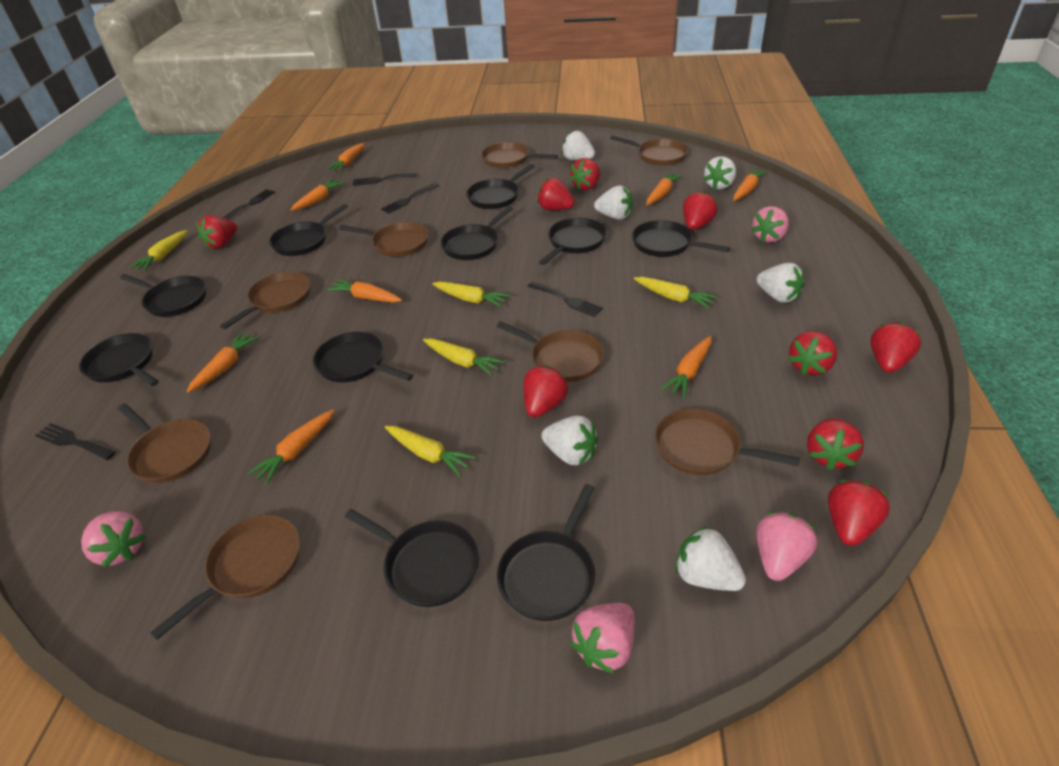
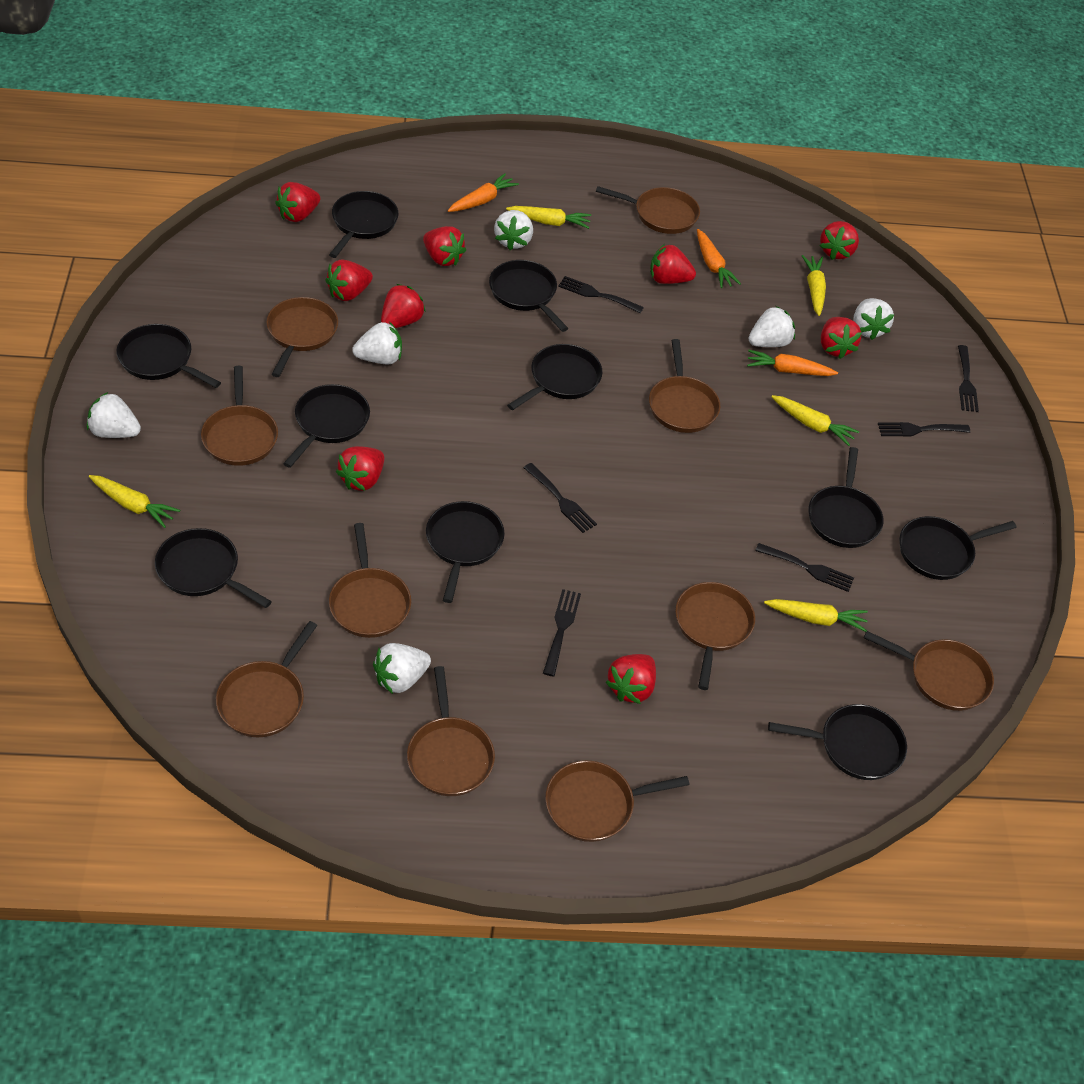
black fork: [35,423,116,460] [223,189,275,219] [353,173,417,186] [381,183,439,214] [527,282,603,317] = 5 -> [524,463,597,533] [543,589,581,676] [558,276,644,313] [755,543,854,592] [878,422,970,436] [958,345,979,412] = 6
brown pan: [118,403,211,483] [150,515,300,640] [220,271,310,329] [339,222,429,257] [481,142,558,168] [497,321,604,382] [610,136,688,166] [655,409,800,475] = 8 -> [201,366,278,466] [216,621,318,737] [266,297,338,377] [329,523,411,638] [407,666,495,796] [545,761,690,842] [596,186,700,234] [649,339,720,433] [675,582,755,690] [864,631,994,711] = 10
orange carrot: [186,332,259,393] [248,409,335,484] [291,179,345,211] [327,143,365,171] [327,279,402,302] [646,172,683,205] [661,336,712,398] [733,168,768,201] = 8 -> [448,173,519,212] [697,229,741,288] [747,350,838,376] = 3
pink strawberry: [81,511,146,568] [570,603,635,674] [751,206,789,243] [756,511,817,581] = 4 -> none = 0

